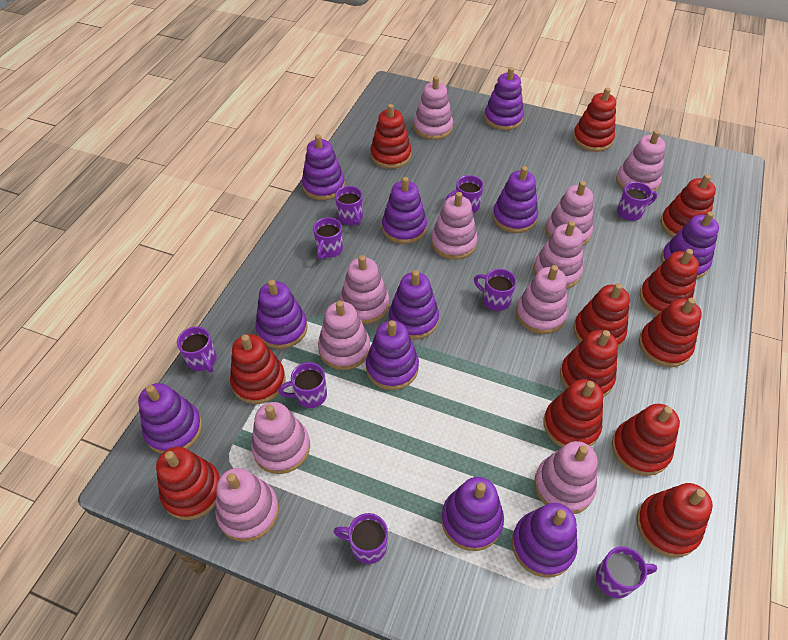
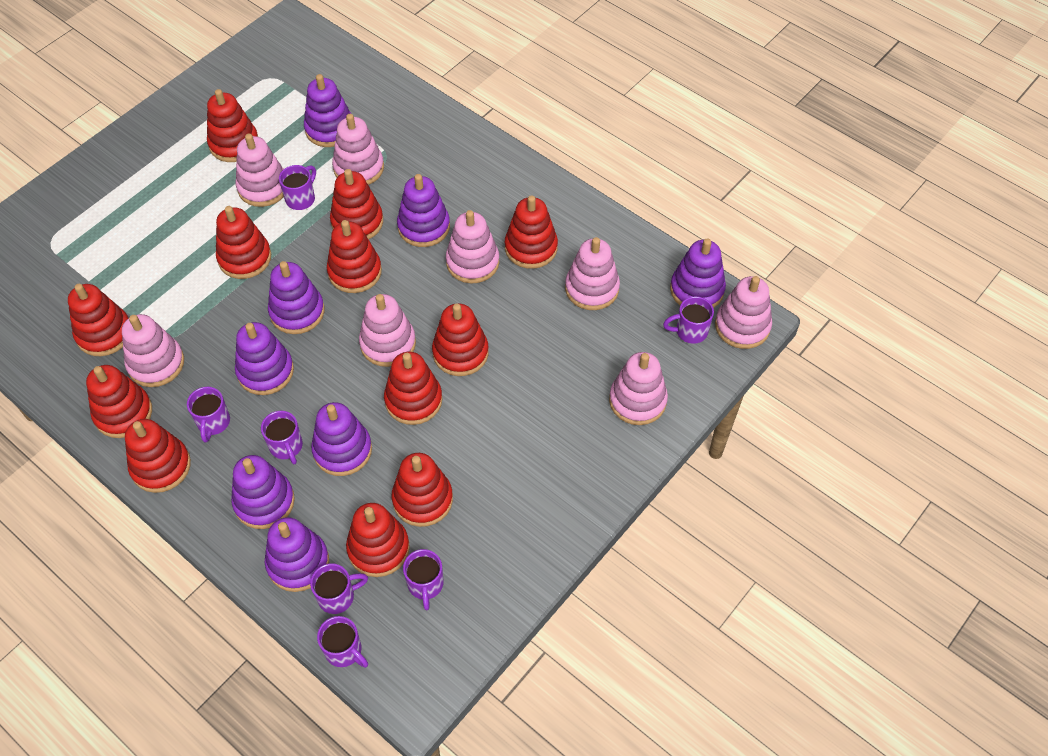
pink stacking toy: [215,468,279,542] [251,402,310,474] [318,301,370,370] [340,255,389,324] [414,76,453,140] [431,192,478,260] [516,265,568,334] [533,221,583,289] [534,441,597,514] [545,181,593,246] [616,130,665,191] = 11 -> [122,314,184,387] [236,134,284,207] [332,114,384,185] [359,294,416,367] [446,210,500,283] [565,237,620,310] [609,352,668,425] [715,276,772,349] = 8
purple mug: [177,327,217,372] [278,362,327,408] [313,217,343,260] [333,513,388,564] [335,186,363,226] [445,175,484,213] [474,269,516,311] [596,547,657,598] [617,182,657,221] = 9 -> [187,387,230,443] [261,411,303,465] [279,165,316,210] [310,563,368,614] [317,616,368,668] [403,549,444,610] [663,296,714,344] = 7
purple stacking toy: [138,383,202,454] [255,280,308,349] [302,134,345,200] [366,320,419,390] [382,177,427,244] [389,270,439,340] [441,477,504,551] [484,67,524,130] [492,166,538,233] [512,503,578,578] [661,211,719,279] = 11 -> [231,455,295,529] [235,322,294,395] [265,517,329,592] [268,261,325,334] [304,74,351,147] [311,402,372,476] [397,174,450,247] [670,239,726,308] = 8

